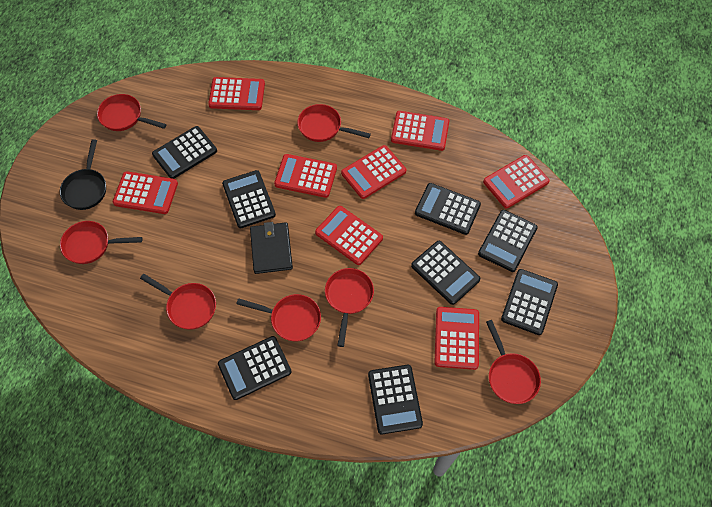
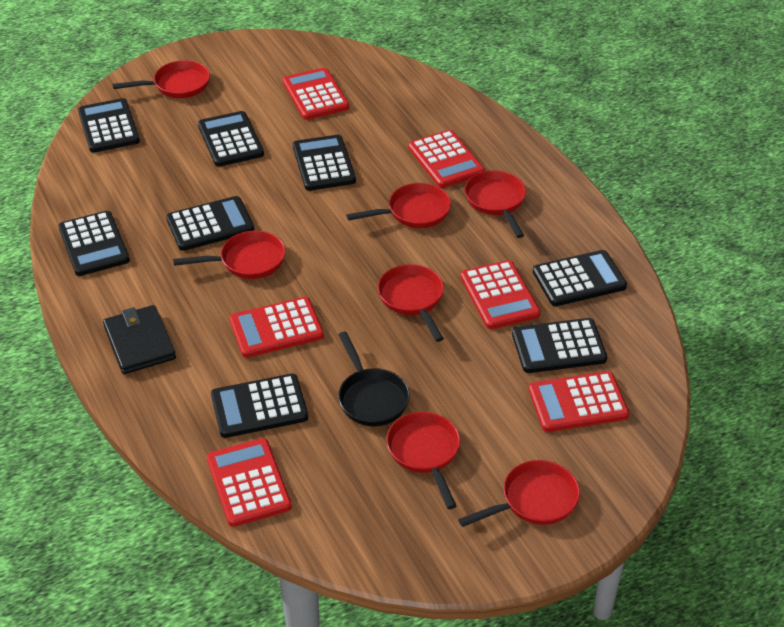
red calculator: [113,171,178,214] [208,77,265,110] [274,154,337,198] [315,206,383,265] [341,145,406,199] [391,111,449,151] [434,307,479,370] [483,155,549,208] = 8 -> [207,438,292,527] [229,297,324,358] [283,68,349,120] [408,130,485,188] [460,260,541,329] [529,371,629,432] = 6

